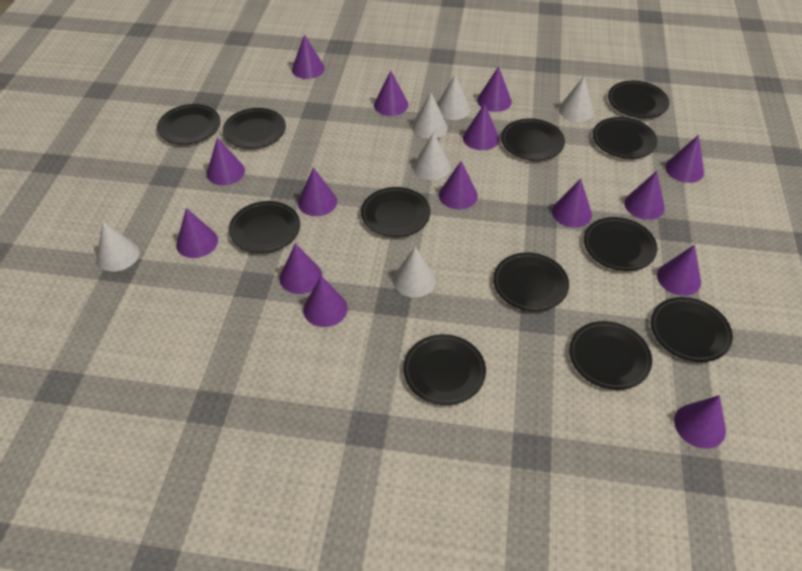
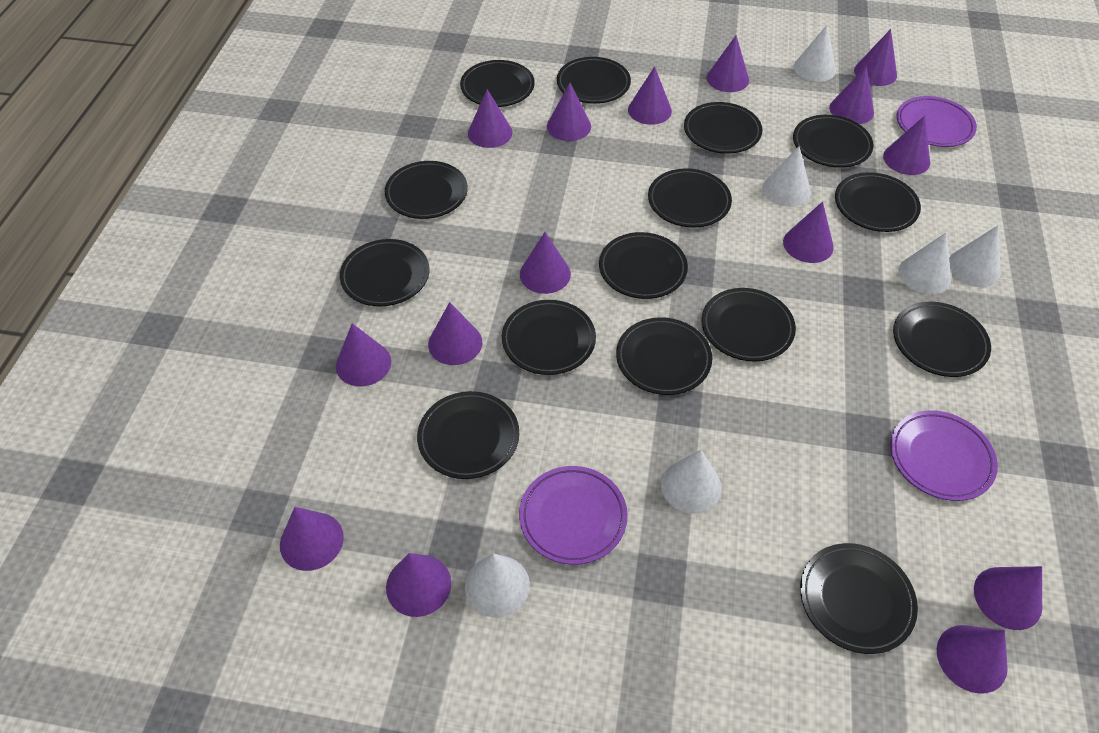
black plate: [157,104,220,144] [223,108,286,149] [229,201,300,253] [361,187,431,237] [403,334,486,405] [493,252,569,311] [501,119,565,161] [569,321,652,390] [584,217,657,271] [593,117,657,159] [608,81,669,118] [651,297,733,362] = 12 -> [340,239,430,307] [385,161,468,219] [417,391,519,479] [460,60,535,107] [502,300,596,375] [557,57,631,104] [599,232,688,299] [616,317,712,395] [648,168,732,228] [684,102,762,154] [701,288,796,361] [793,115,873,168] [800,543,918,654] [835,172,921,232] [893,302,991,377] = 15
purple plate: none = 0 -> [519,466,628,565] [890,410,998,501] [897,96,977,147] = 3

